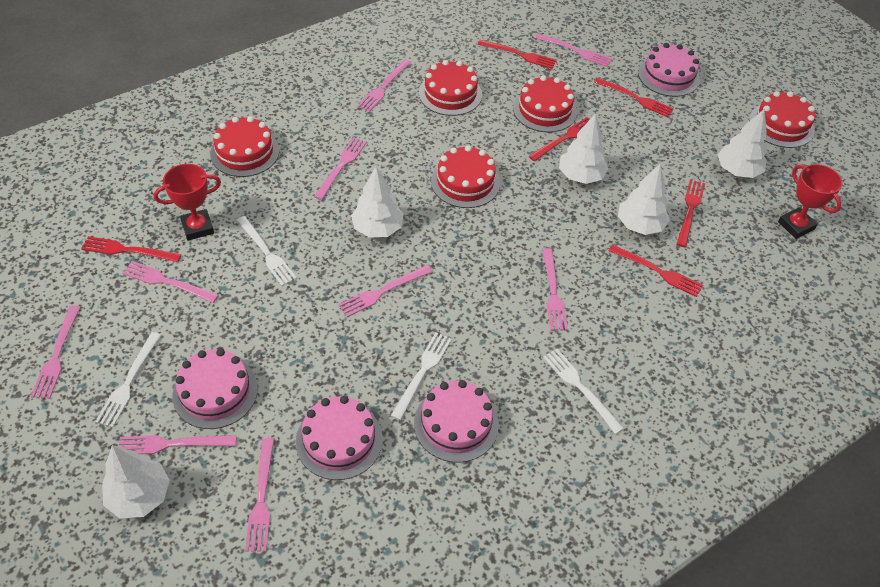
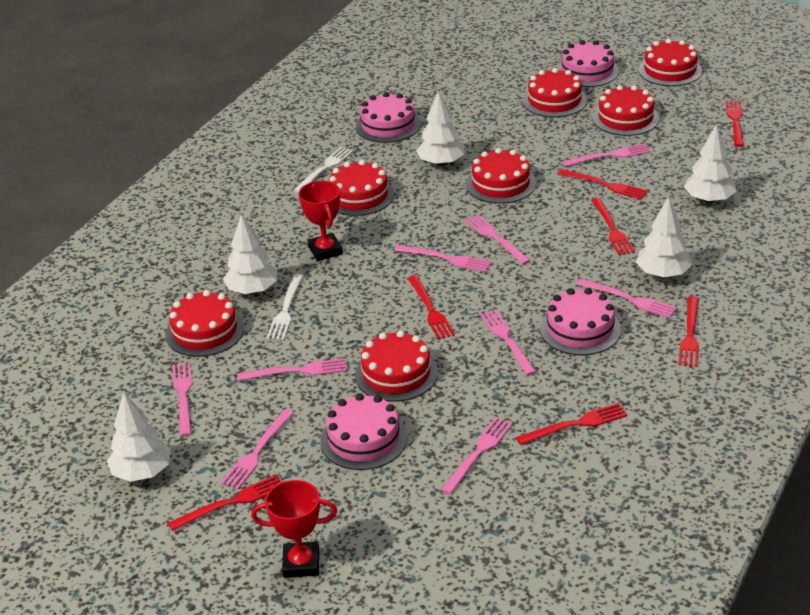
red cake: [210,116,280,177] [419,60,482,116] [431,145,500,208] [513,75,577,132] [749,91,815,148] = 5 -> [165,290,244,357] [329,160,394,216] [355,331,438,402] [466,148,536,204] [522,68,587,117] [593,85,659,136] [638,39,702,86] = 7
red fork: [81,236,181,262] [477,40,557,69] [528,117,590,161] [594,77,674,117] [608,244,703,297] [677,179,705,247] = 6 -> [168,475,282,531] [407,275,455,340] [516,403,627,445] [558,169,648,200] [591,198,635,255] [678,296,699,367] [726,100,744,147] = 7
white fork: [95,332,161,427] [236,216,297,286] [391,332,452,420] [543,349,624,434] = 4 -> [267,274,303,340] [293,147,353,193] = 2

